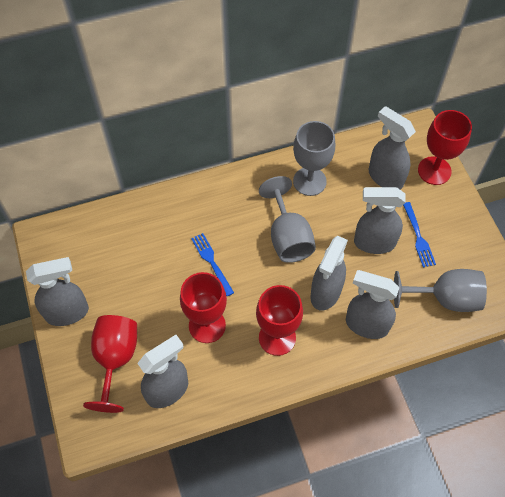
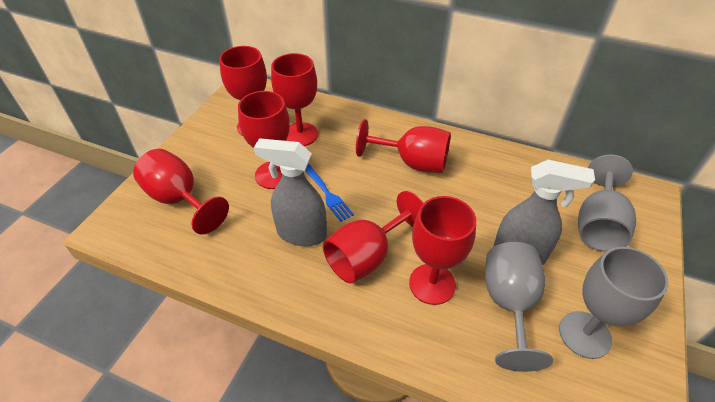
blue fork: [191,233,234,296] [403,202,436,268] = 2 -> [305,164,354,222] = 1
grey spray bottle: [26,257,89,326] [137,335,188,408] [311,236,348,311] [346,270,399,339] [354,187,406,254] [369,106,416,189] = 6 -> [254,138,327,246] [493,160,595,265] = 2
red goblet: [83,315,137,413] [180,272,227,343] [256,285,303,356] [418,110,472,185] = 4 -> [133,149,229,235] [219,46,267,136] [238,91,290,189] [271,53,318,146] [323,191,423,283] [356,119,451,173] [409,196,476,305] = 7

